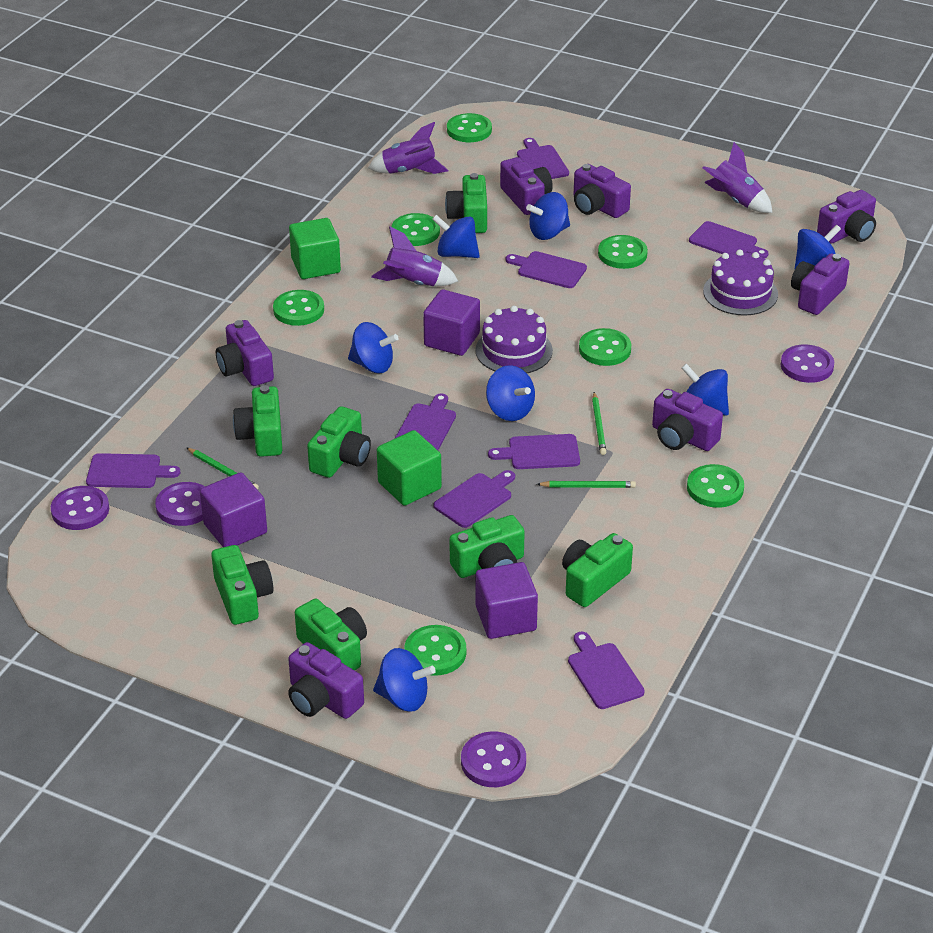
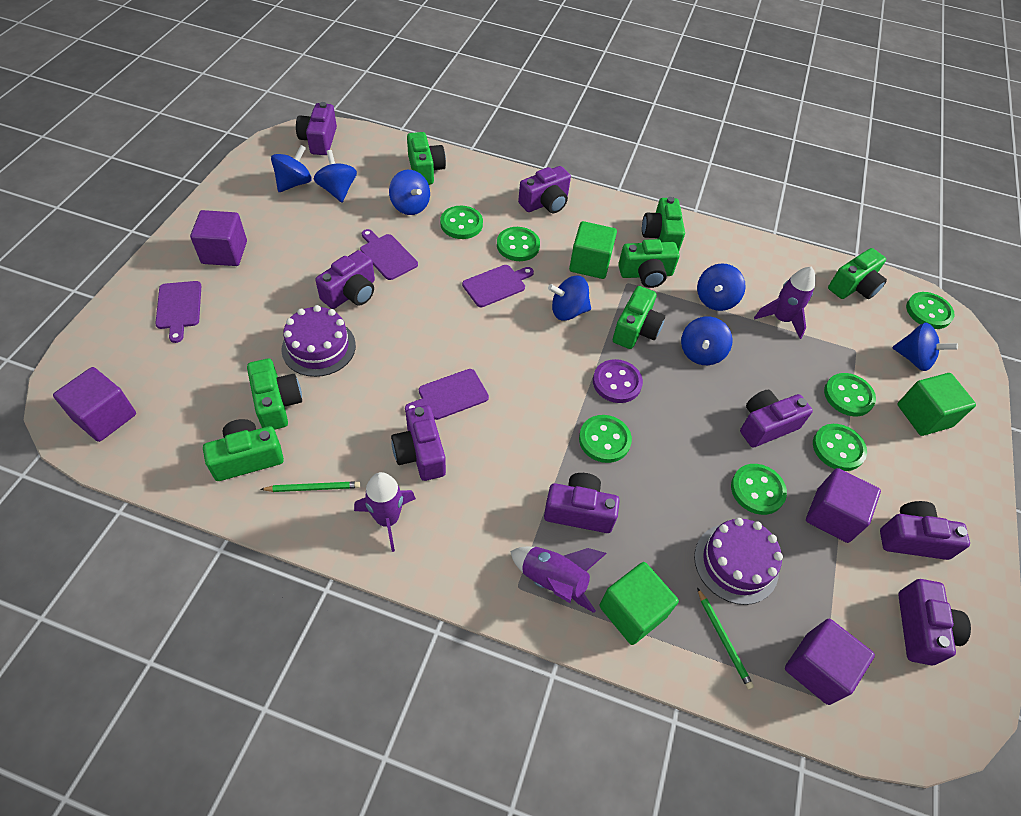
green cube: [289,218,341,279] [377,430,442,506] = 2 -> [569,221,617,279] [600,562,679,645] [897,373,976,436] = 3
green pencil: [187,448,259,490] [537,481,636,488] [592,392,606,455] = 3 -> [260,481,360,492] [697,588,754,690] = 2
purple button: [51,486,109,530] [155,482,205,526] [461,731,526,787] [781,344,834,383] = 4 -> [593,359,643,403] = 1
purple camera: [216,320,274,386] [288,642,364,719] [500,157,553,215] [573,164,631,218] [652,389,723,451] [791,254,849,315] [817,190,876,243] = 7 -> [296,102,337,155] [315,250,375,309] [391,405,446,481] [518,166,571,213] [544,473,620,533] [740,390,813,448] [880,501,970,560] [898,579,971,665] = 8
purple cube: [200,472,267,547] [423,289,480,356] [476,562,538,639] = 3 -> [53,367,136,442] [190,210,247,266] [785,619,875,705] [806,468,881,543] = 4
purple cutting board: [86,453,180,488] [395,393,456,450] [433,470,515,528] [488,434,580,469] [506,251,587,288] [517,138,569,179] [568,632,645,709] [689,221,769,258] = 8 -> [155,281,201,343] [360,229,418,280] [405,369,489,420] [462,265,534,307] = 4

